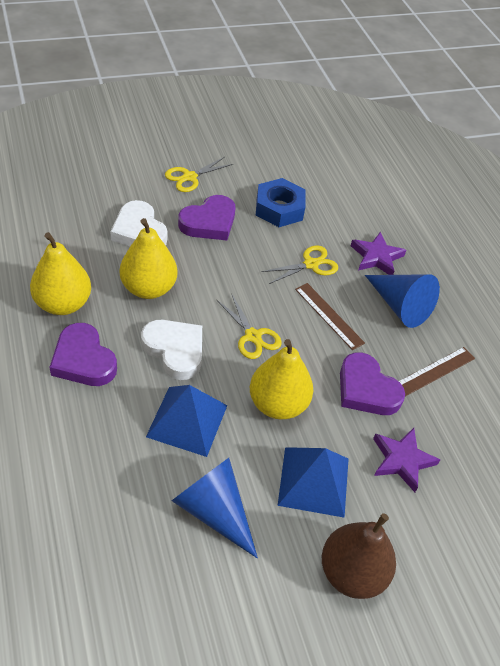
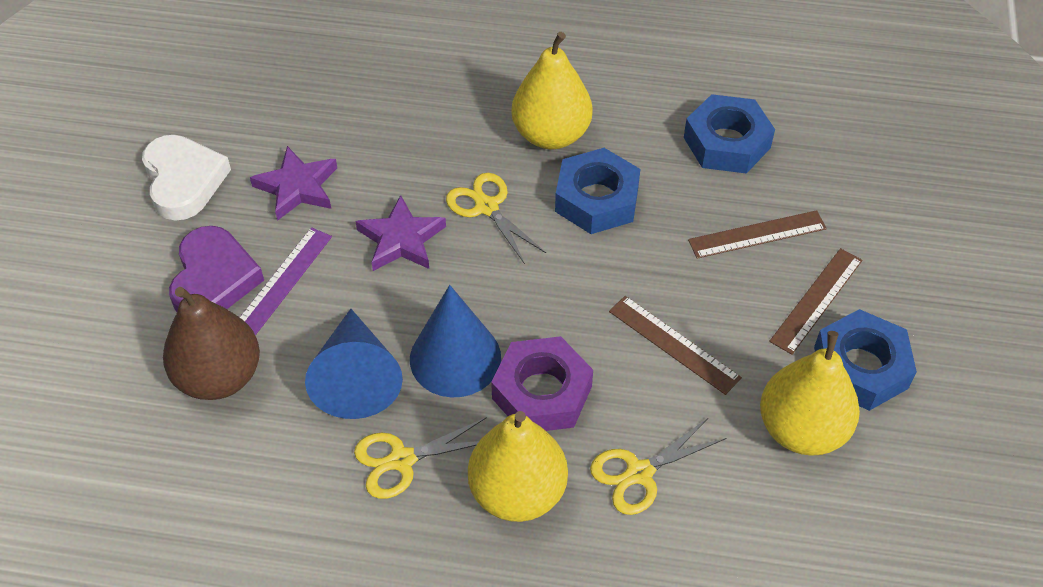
blue nut: [256,178,305,227] = 1 -> [555,148,640,234] [684,94,775,174] [814,309,917,411] = 3
blue pyramid: [146,385,227,457] [278,447,349,518] = 2 -> none = 0
brown ruler: [295,283,365,350] [399,347,475,396] = 2 -> [609,296,742,395] [688,210,827,259] [769,248,862,355] = 3
purple heart: [49,323,117,386] [178,195,236,240] [340,352,405,415] = 3 -> [169,226,264,312] = 1
purple nut: none = 0 -> [491,336,593,431] = 1
purple ruler: none = 0 -> [240,227,332,335] = 1
white heart: [110,200,168,246] [141,320,202,380] = 2 -> [142,135,231,221] = 1

